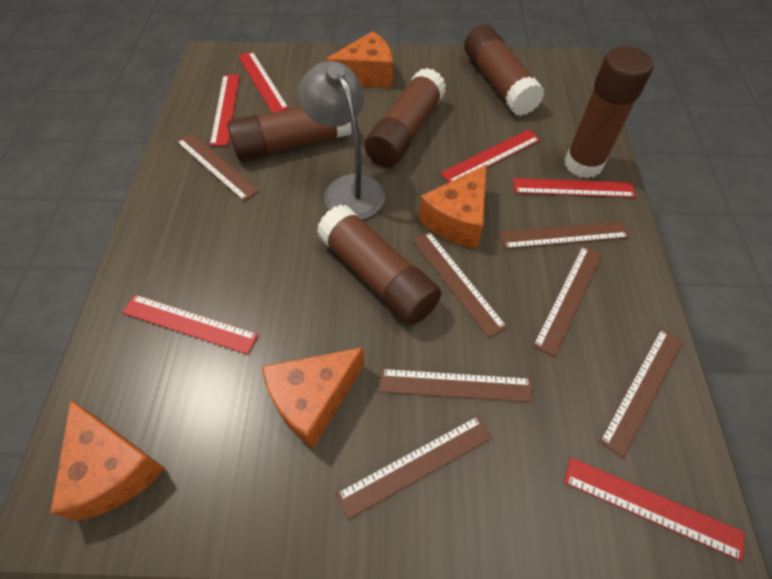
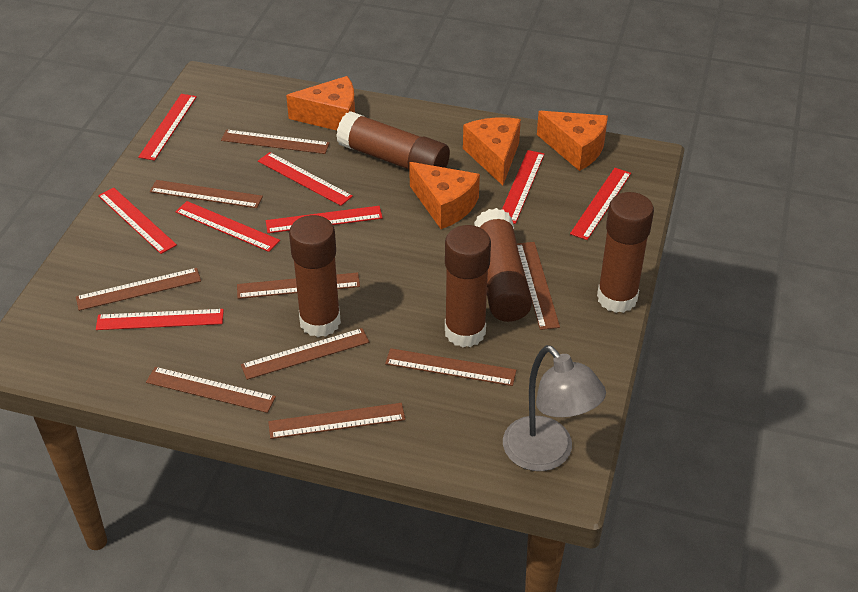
brown ruler: [176,133,259,201] [336,416,492,520] [379,369,533,402] [412,231,507,338] [500,221,629,249] [533,246,603,357] [599,328,684,458] = 7 -> [76,268,201,311] [146,367,276,413] [150,180,263,208] [221,130,330,154] [237,272,360,299] [241,328,369,380] [268,403,405,439] [385,348,516,386] [517,242,560,330] = 9
red ruler: [122,295,258,355] [210,75,240,146] [238,52,289,113] [440,129,540,182] [513,178,636,198] [564,457,745,561] = 6 -> [96,309,224,330] [98,187,177,254] [138,94,197,161] [175,201,280,252] [258,152,353,206] [266,206,383,233] [502,150,544,224] [570,168,631,240] = 8

